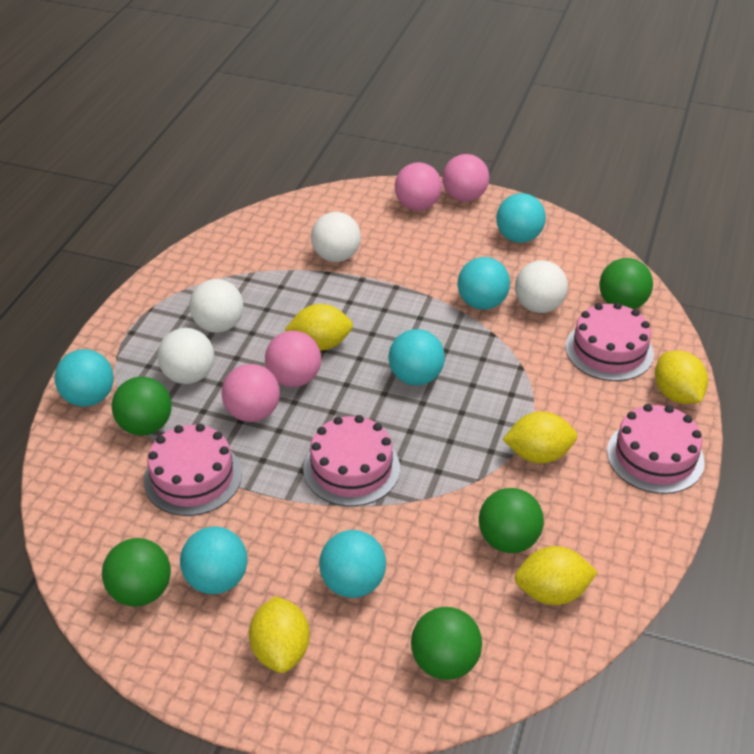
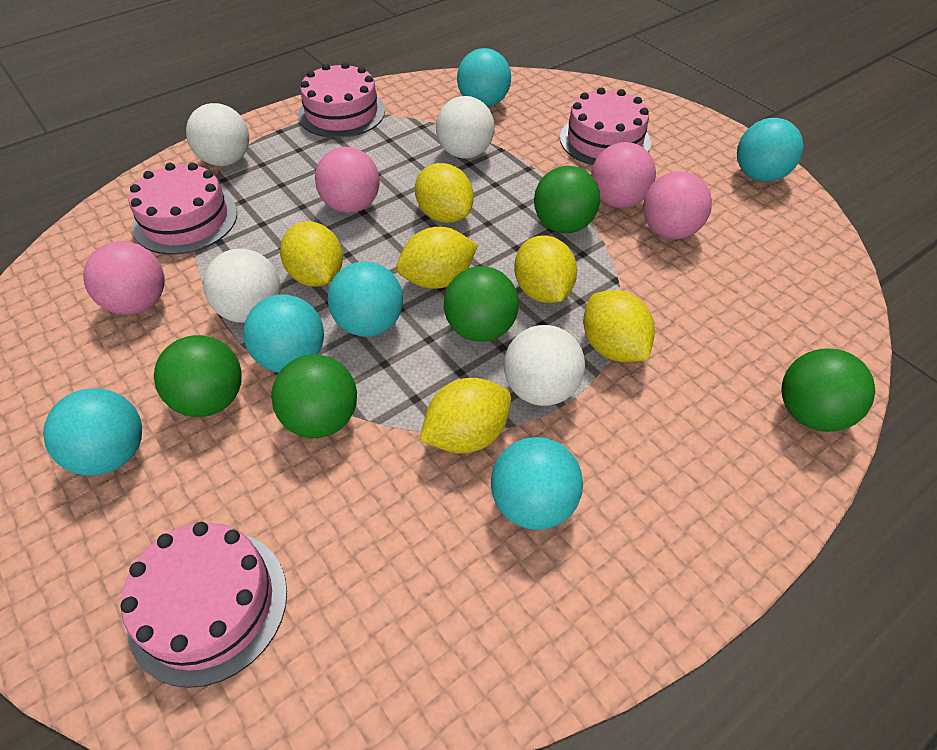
yellow lemon: [249,596,310,673] [285,304,353,351] [502,411,577,464] [515,546,598,605] [655,351,708,404] = 5 -> [280,221,343,287] [396,227,478,289] [415,163,474,223] [419,378,511,453] [514,235,577,303] [583,290,655,362] = 6

